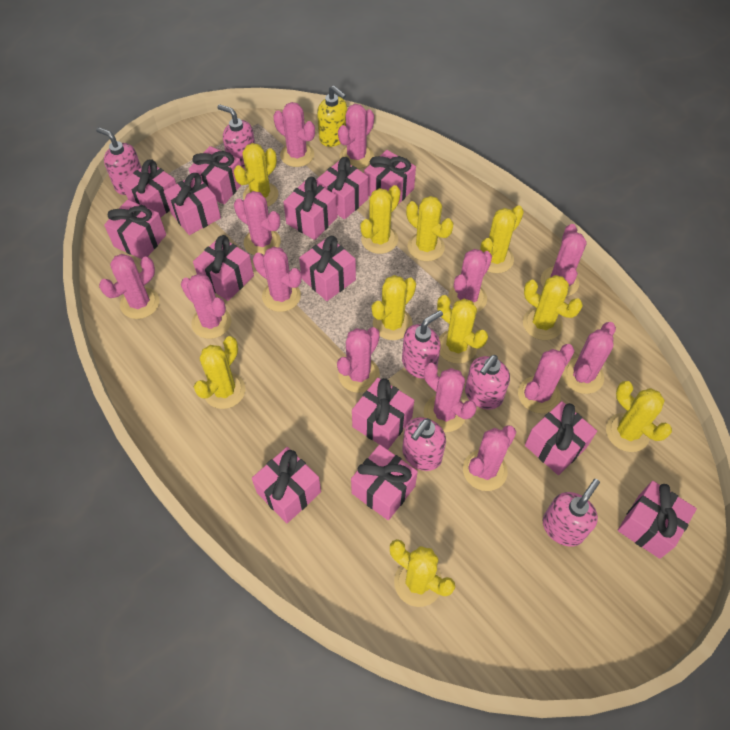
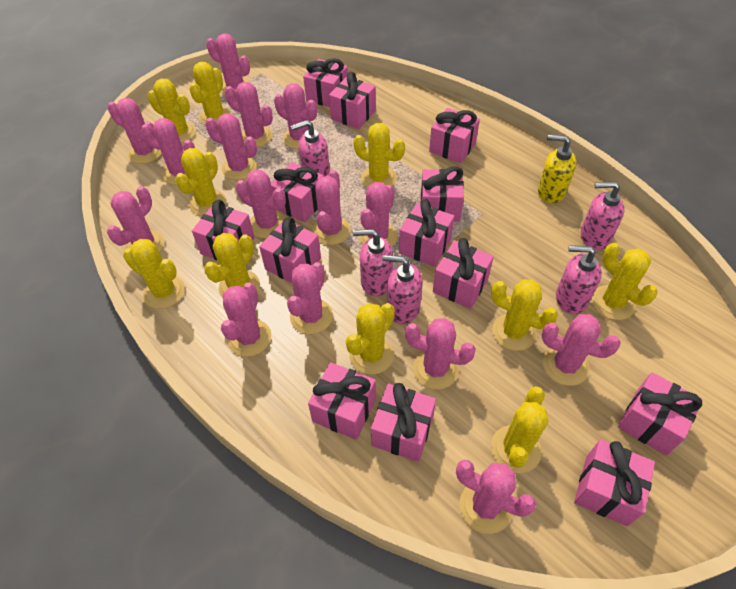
pink cactus: [99,254,160,319] [181,274,231,339] [234,191,281,255] [253,247,301,312] [273,102,315,167] [337,327,380,393] [338,104,374,169] [424,363,477,432] [448,249,492,312] [463,425,516,491] [518,344,575,413] [541,224,587,297] [562,322,616,394] = 13 -> [107,186,164,252] [108,98,162,164] [141,118,195,185] [205,113,257,180] [206,33,250,95] [221,282,271,357] [225,82,273,147] [236,170,286,239] [274,83,317,149] [287,262,333,334] [312,170,351,245] [359,182,398,247] [405,318,476,389] [456,460,536,534] [542,314,621,386] = 15
pink gift: [104,200,166,259] [122,159,176,218] [164,173,221,235] [189,146,241,204] [193,235,254,301] [252,447,321,523] [283,177,338,240] [299,236,356,301] [316,157,369,219] [351,444,418,520] [352,378,414,450] [364,150,416,204] [525,401,597,475] [618,481,697,559] = 14 -> [192,199,255,260] [259,217,321,283] [271,162,323,223] [303,58,348,107] [308,362,376,440] [329,72,376,129] [371,383,436,462] [399,199,454,267] [421,166,464,222] [429,108,480,164] [433,238,494,309] [574,440,655,526] [618,372,703,456] = 13
pink soap dispenser: [96,127,141,195] [218,104,255,171] [402,310,443,379] [402,417,446,471] [465,355,510,410] [543,479,600,546] = 6 -> [291,120,330,176] [353,229,393,297] [382,255,423,324] [556,245,602,314] [581,182,625,250] = 5

